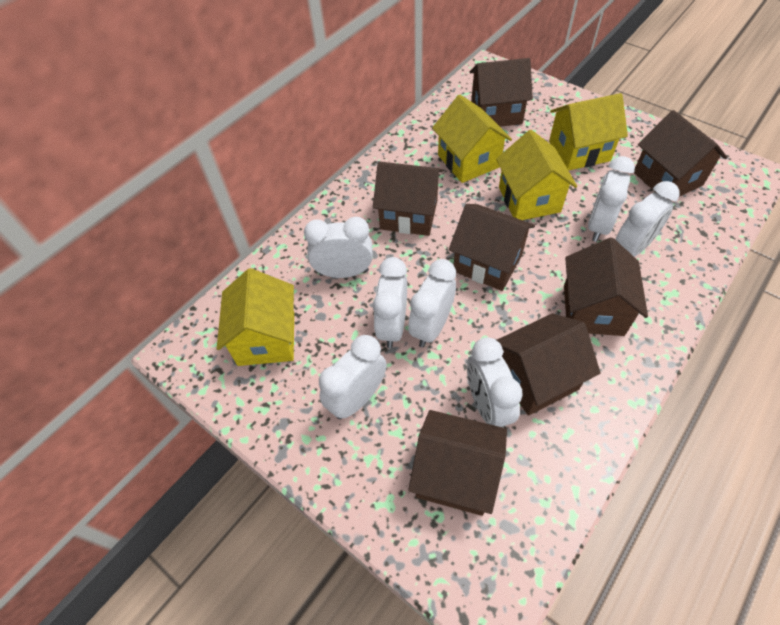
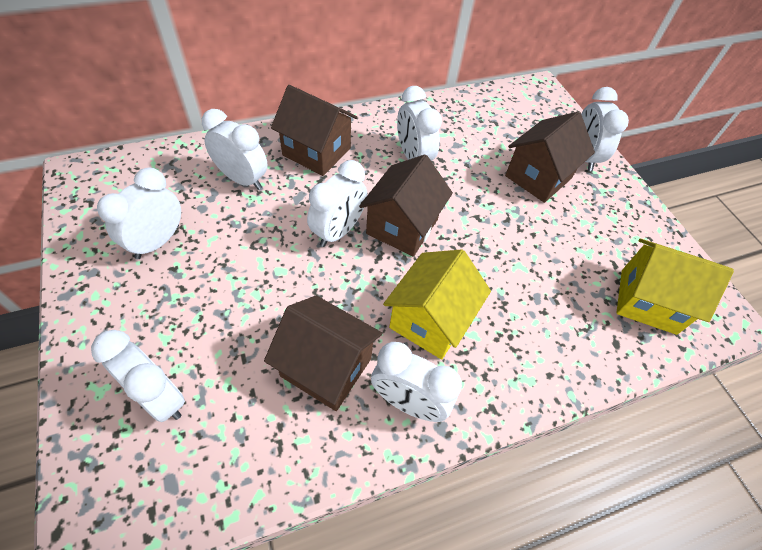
brown house: [373,161,443,236] [408,410,507,516] [449,204,535,291] [470,58,533,127] [497,313,600,416] [564,237,648,336] [634,110,727,201] = 7 -> [264,295,382,411] [271,85,358,176] [359,155,453,257] [505,112,595,203] = 4
yellow house: [217,268,294,366] [432,95,512,183] [496,130,577,220] [549,93,628,171] = 4 -> [383,249,491,360] [616,239,734,335] = 2

